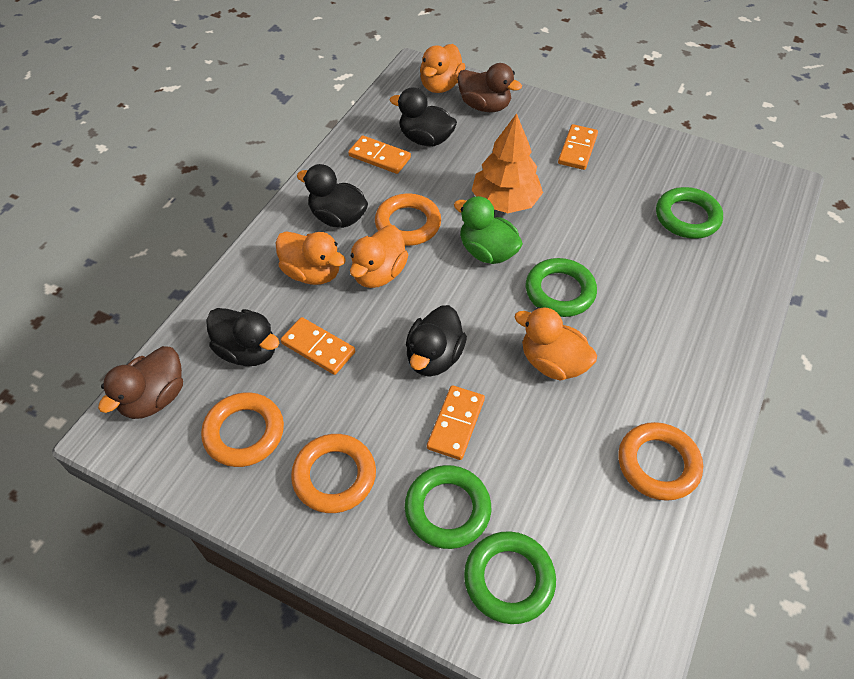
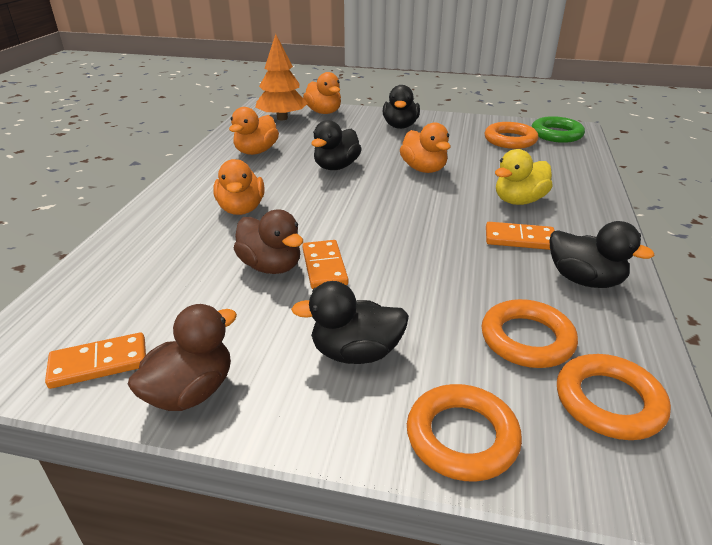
green duck: [454,196,523,264] = 1 -> none = 0
green ring: [405,465,491,549] [464,531,556,624] [526,258,597,317] [656,187,723,239] = 4 -> [531,116,585,143] = 1
orange domino: [280,317,355,375] [348,135,411,174] [427,385,485,460] [558,124,598,170] = 4 -> [45,332,146,389] [303,240,348,289] [486,222,555,250] = 3
yellow duck: none = 0 -> [495,149,553,205] = 1

